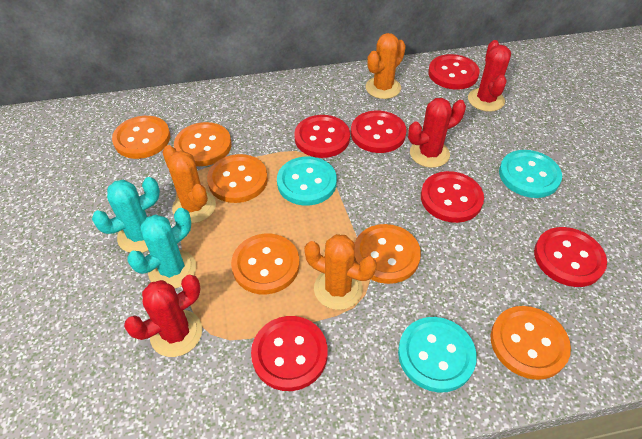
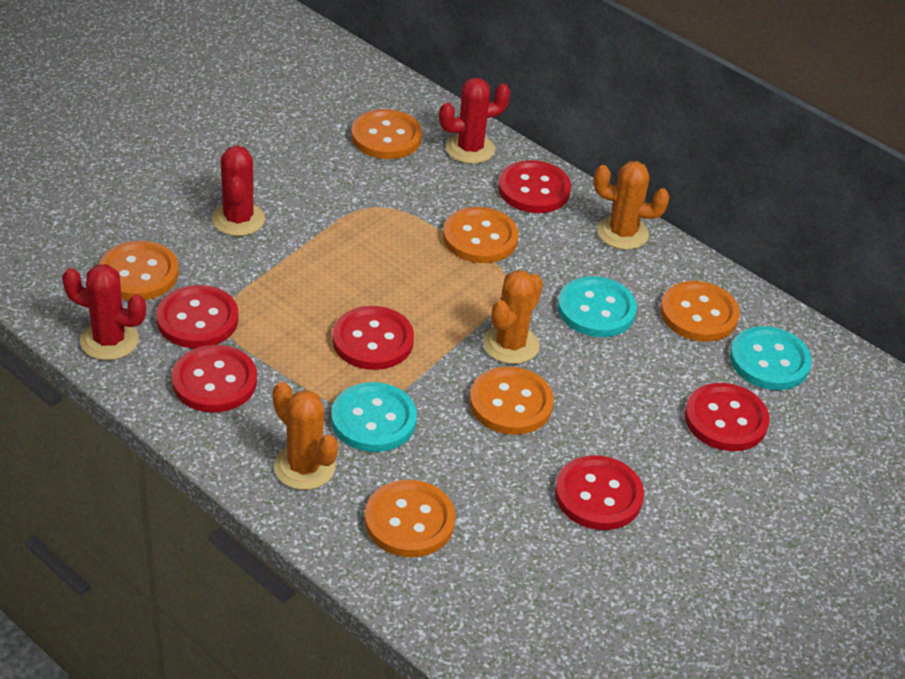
turquoise cactus: [92,177,160,253] [127,208,196,289] = 2 -> none = 0

